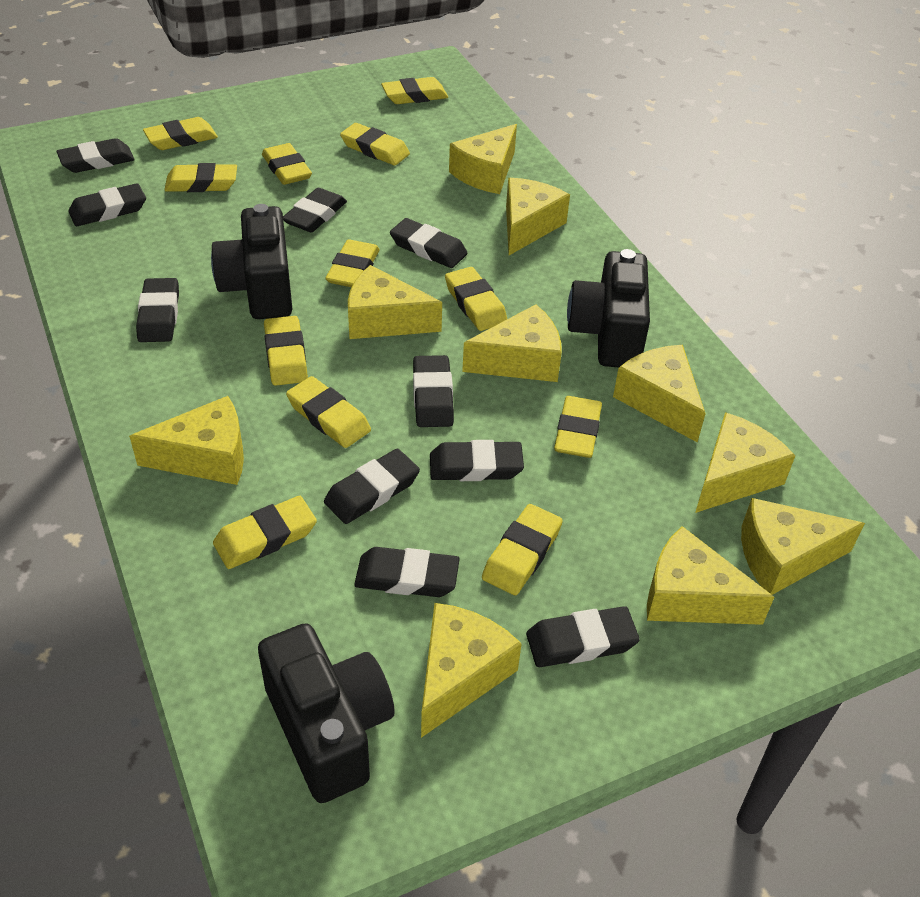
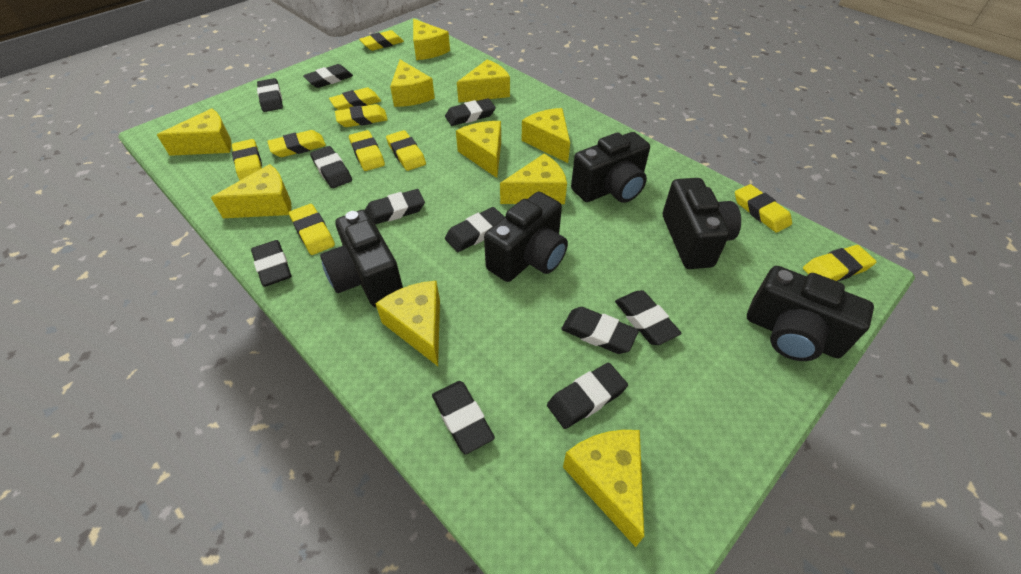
black camera: [211,204,292,319] [258,623,395,803] [567,249,650,367] = 3 -> [320,210,403,307] [484,192,568,282] [571,132,650,203] [663,178,741,269] [747,266,874,361] = 5
black eraser: [56,138,135,173] [68,183,146,226] [136,278,179,342] [283,188,347,233] [324,448,420,524] [354,547,460,597] [390,218,468,268] [413,355,454,427] [430,440,524,481] [526,606,640,667] = 10 -> [251,240,291,287] [257,78,283,112] [303,64,353,88] [310,146,352,188] [365,189,425,224] [432,381,495,454] [445,98,496,126] [445,207,504,252] [547,363,628,429] [561,307,639,354] [615,290,682,345] = 11
yellow eraser: [143,117,218,150] [164,163,237,192] [213,496,317,569] [262,143,312,185] [264,316,308,386] [286,376,371,448] [325,240,380,287] [340,123,410,166] [381,77,448,104] [445,267,507,331] [482,504,563,595] [554,396,602,458] = 12 -> [232,139,262,180] [267,130,326,157] [289,204,335,255] [329,87,381,110] [335,104,388,127] [349,130,385,171] [359,30,404,51] [386,130,426,171] [735,184,792,233] [803,245,877,282] = 10

